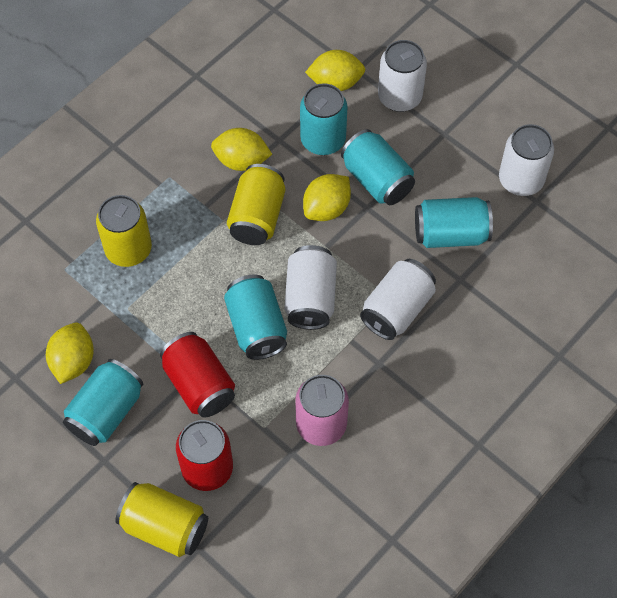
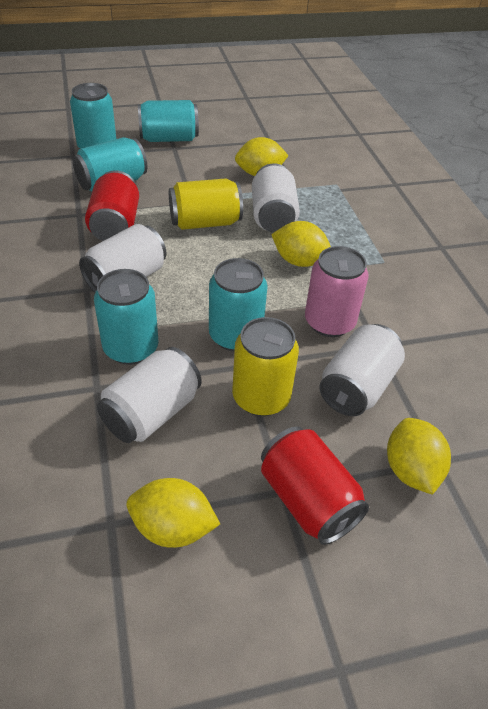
yellow can: [96,195,152,267] [115,482,208,557] [227,164,285,245] = 3 -> [169,178,243,230] [232,317,299,416] = 2

